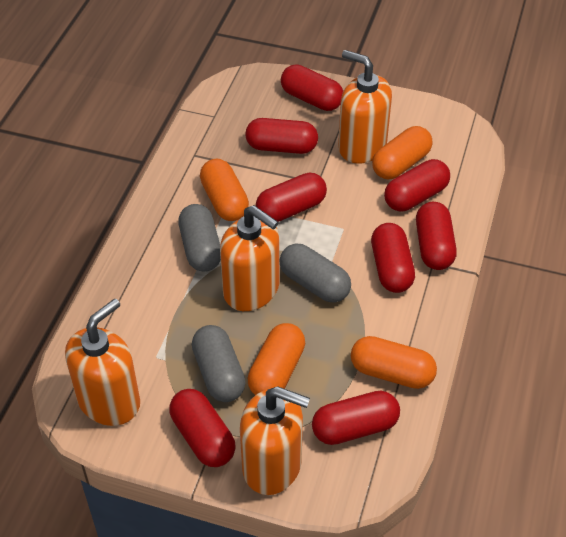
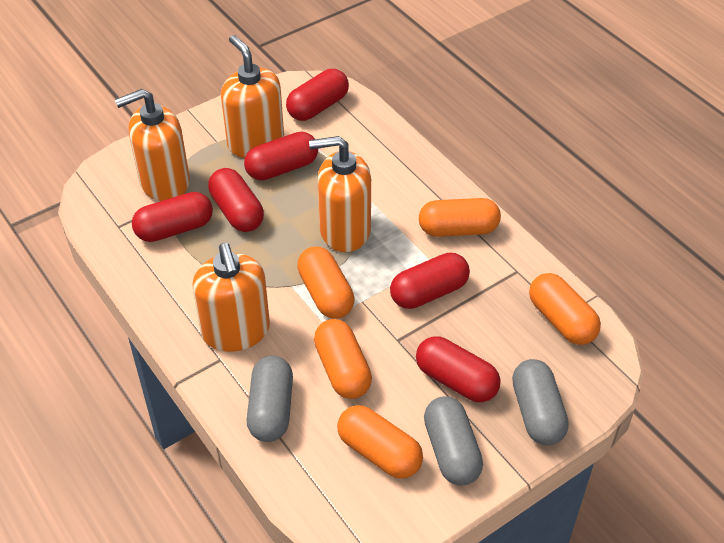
orange capsule: [200,159,249,221] [248,323,305,395] [351,336,437,389] [372,126,433,179] = 4 -> [297,247,355,319] [314,319,372,399] [337,405,423,479] [419,198,501,237] [529,273,601,345] = 5
red capsule: [169,389,236,467] [246,118,318,154] [256,173,327,222] [281,64,343,111] [312,391,400,445] [371,223,415,293] [384,159,450,211] [416,202,457,270] = 8 -> [132,192,213,242] [208,168,264,232] [244,132,318,181] [286,69,349,121] [390,253,470,309] [416,336,501,402] = 6

